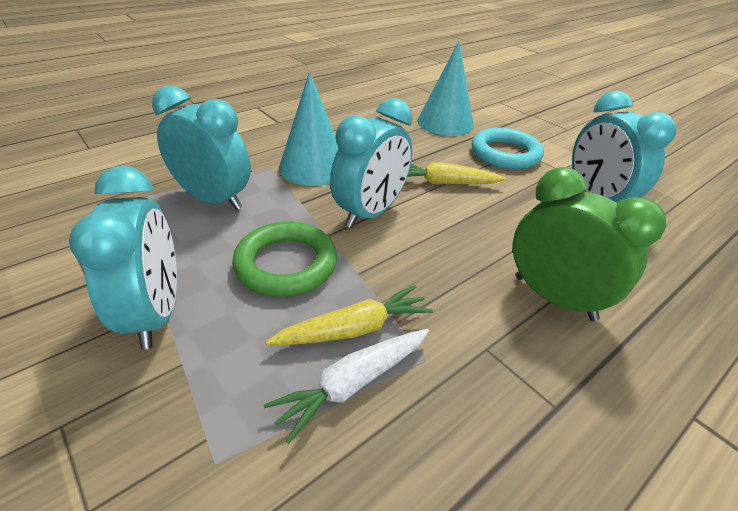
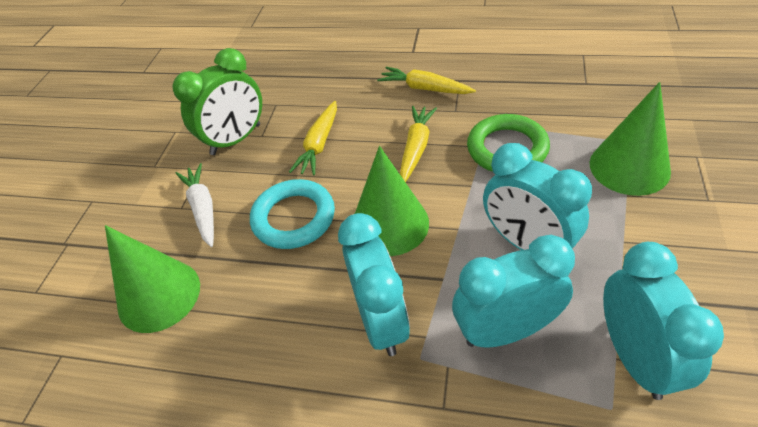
green cone: none = 0 -> [105,225,200,333] [355,146,429,256] [590,82,671,196] = 3
turquoise cone: [279,72,338,186] [417,41,474,136] = 2 -> none = 0
yellow carrot: [266,285,433,345] [407,162,506,184] = 2 -> [289,101,337,176] [377,67,476,94] [400,106,437,182] = 3

